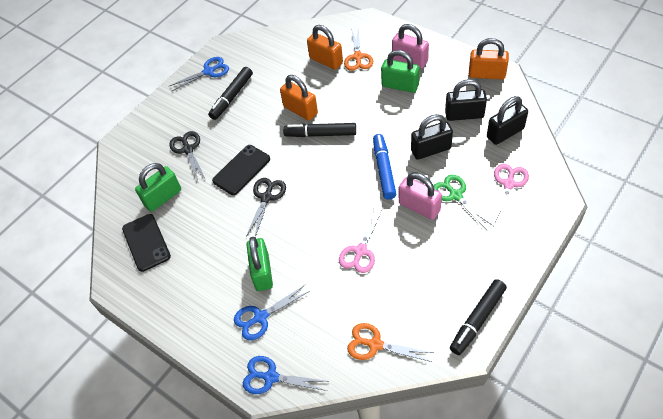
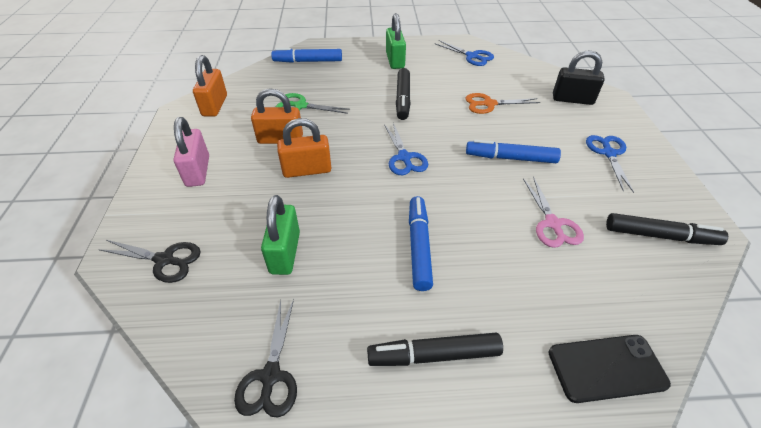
black padlock: [411,114,453,160] [445,79,487,121] [487,96,528,145] = 3 -> [553,50,605,105] = 1
black phone: [122,214,171,272] [212,145,270,195] = 2 -> [548,335,671,403] = 1
blue marker: [373,134,396,200] = 1 -> [271,48,342,63] [409,196,433,291] [466,140,561,163] = 3
green padlock: [135,163,181,212] [246,237,273,291] [381,50,420,93] = 3 -> [261,195,300,275] [386,13,406,69] = 2
orange scissors: [344,28,373,71] [347,323,433,362] = 2 -> [465,93,540,114] = 1
pink padlock: [392,24,429,69] [399,173,442,220] = 2 -> [174,117,209,187] = 1
pink scissors: [339,209,382,273] [494,164,529,223] = 2 -> [523,176,584,248] = 1

